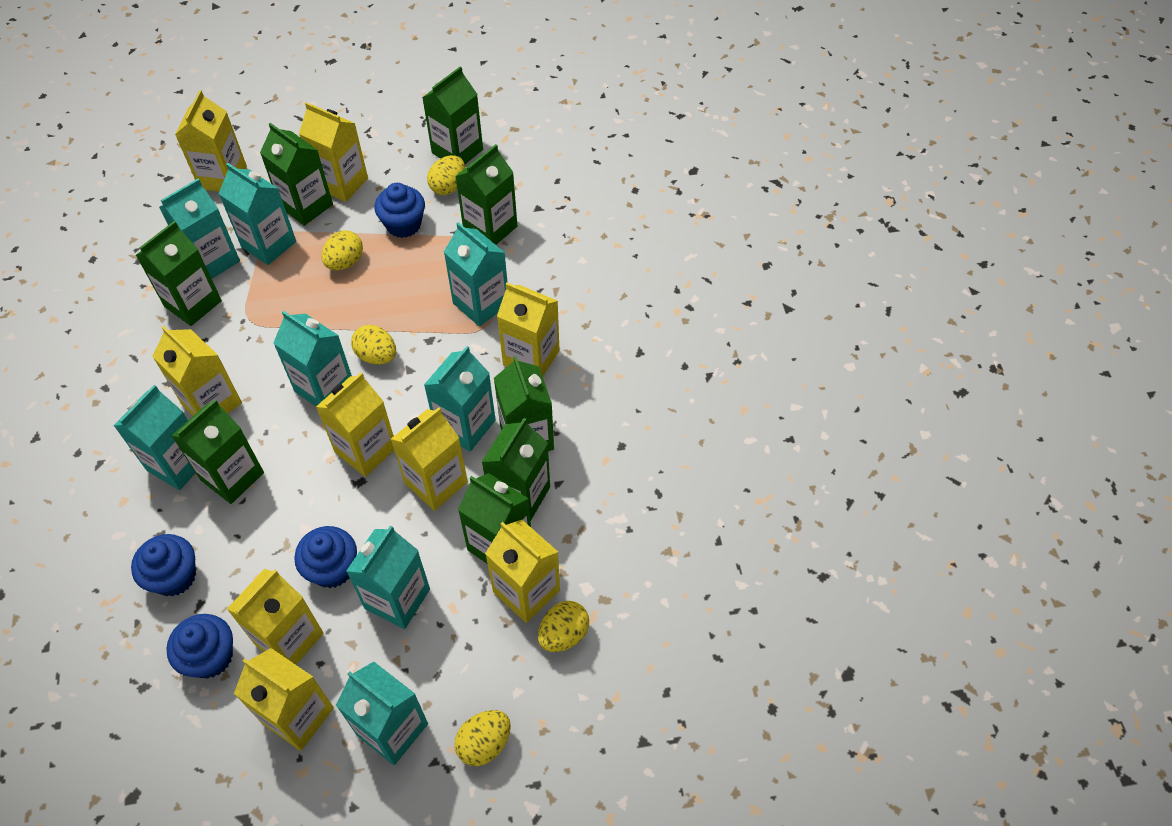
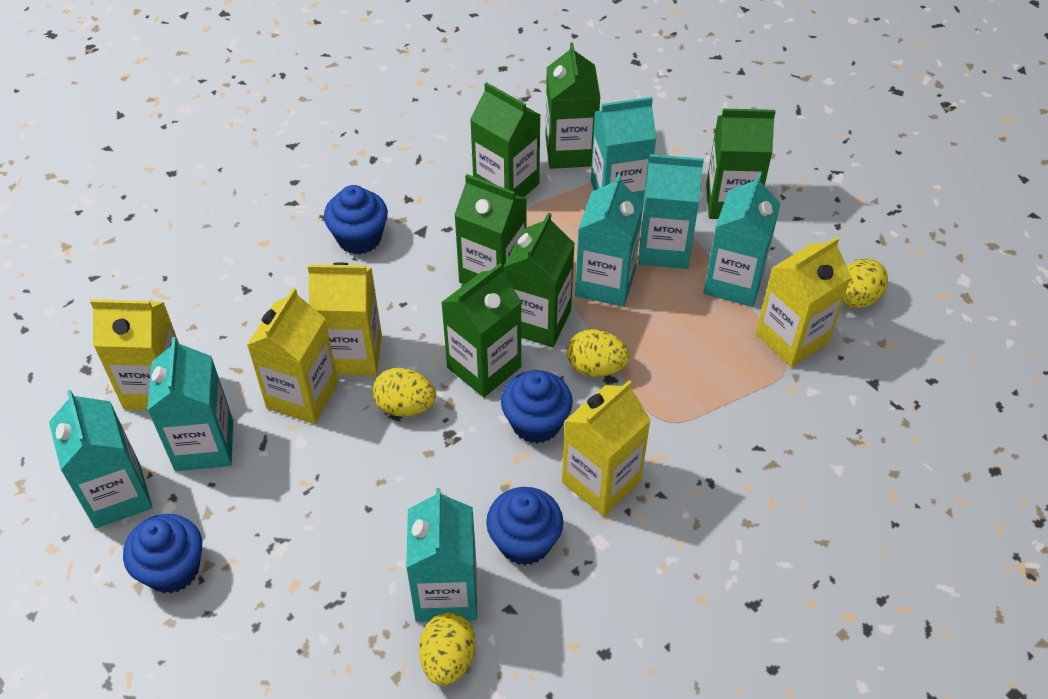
green carton: [136,221,222,326] [171,399,264,504] [260,123,333,226] [422,66,483,164] [455,144,517,245] [458,473,531,563] [482,418,550,521] [494,356,554,451] = 8 -> [441,264,522,397] [454,174,527,285] [470,82,540,197] [504,213,575,347] [545,43,600,169] [706,109,776,219] = 6
turquoise carton: [113,385,195,490] [159,179,240,279] [219,163,296,265] [273,311,352,406] [336,662,428,765] [346,525,430,629] [424,346,496,451] [444,222,508,327] = 8 -> [49,390,152,528] [147,337,233,471] [406,488,477,622] [575,174,643,307] [591,97,656,204] [638,154,704,269] [704,173,781,307] = 7
yellow carton: [152,325,242,416] [175,90,247,192] [227,569,324,665] [234,648,334,751] [299,102,368,202] [316,372,394,477] [391,407,468,511] [485,520,560,623] [497,283,560,377] = 9 -> [90,299,179,410] [247,288,338,424] [308,263,382,376] [562,380,651,516] [756,237,851,367] = 5
yellow egg: [321,230,363,270] [351,325,396,365] [427,155,465,195] [454,710,511,766] [538,601,589,652] = 5 -> [372,368,436,417] [419,613,476,686] [567,329,630,377] [843,258,888,308] = 4

